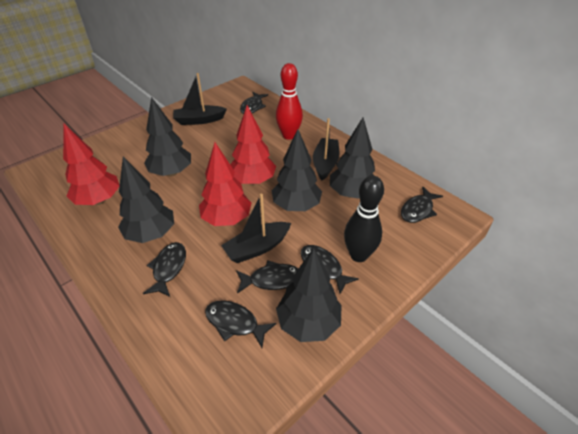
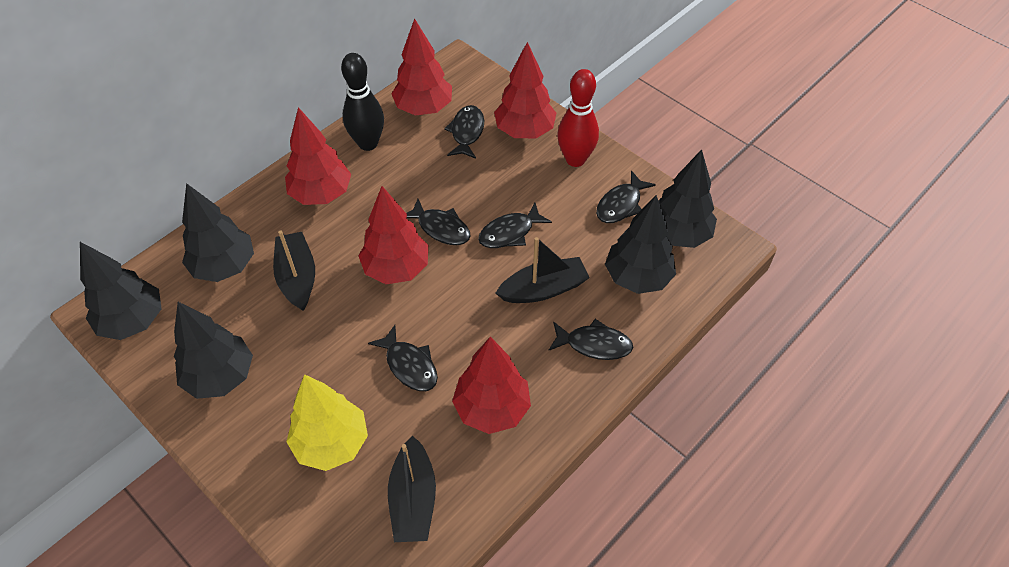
red tree: [63,124,120,205] [199,142,251,226] [230,105,276,185] = 3 -> [285,107,351,205] [359,186,428,284] [391,18,452,116] [452,337,531,434] [494,42,556,138] = 5
yellow tree: none = 0 -> [286,374,368,471] = 1

